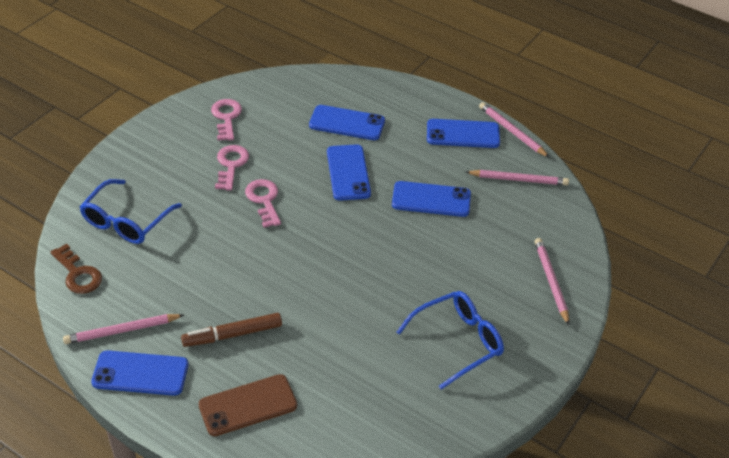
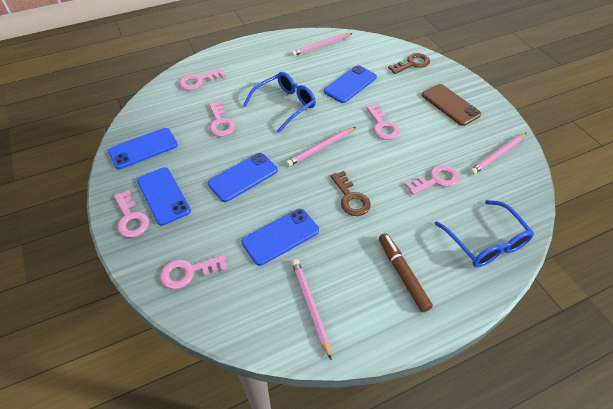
brown key: [50,243,102,294] = 1 -> [330,171,371,216] [388,53,430,74] = 2
pink key: [211,99,242,141] [215,145,249,190] [245,179,281,228] = 3 -> [114,190,149,238] [160,255,227,289] [179,68,226,90] [209,101,235,137] [366,104,400,140] [405,165,459,195] = 6

